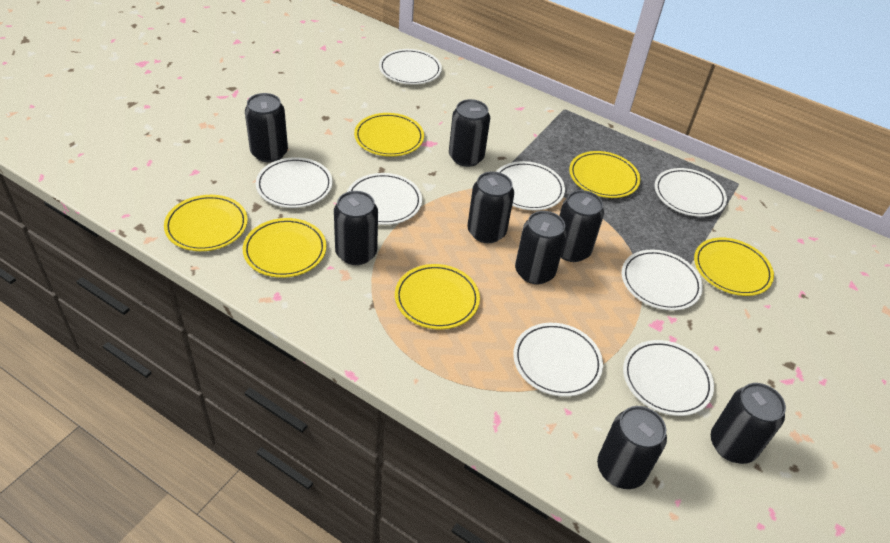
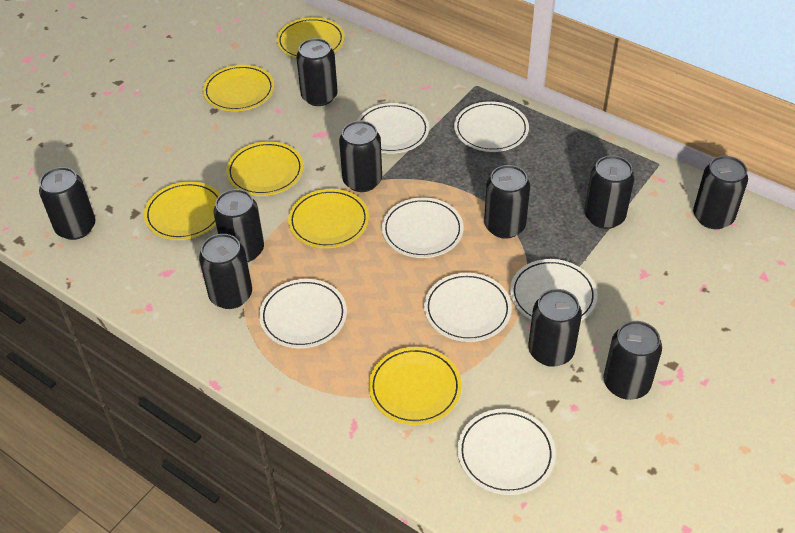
black can: [245,93,288,162] [334,191,378,265] [449,99,490,167] [467,171,514,243] [515,211,567,284] [559,190,604,262] [597,406,667,489] [711,383,786,464] = 8 -> [39,167,95,240] [199,234,252,309] [214,189,264,262] [296,38,338,106] [339,121,382,192] [484,165,530,239] [528,289,582,367] [585,155,635,229] [603,321,662,400] [693,156,748,229] = 10
white plate: [256,157,332,208] [347,173,422,225] [379,49,442,85] [496,161,565,211] [513,323,603,397] [622,250,703,311] [623,340,714,416] [655,168,727,217] = 8 -> [259,279,347,348] [357,103,429,154] [382,198,464,258] [424,273,512,342] [454,101,529,152] [457,409,556,495] [510,259,597,321] = 7

